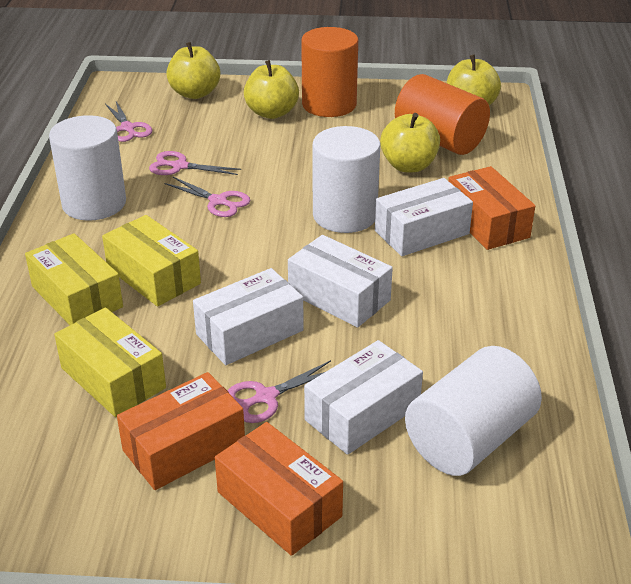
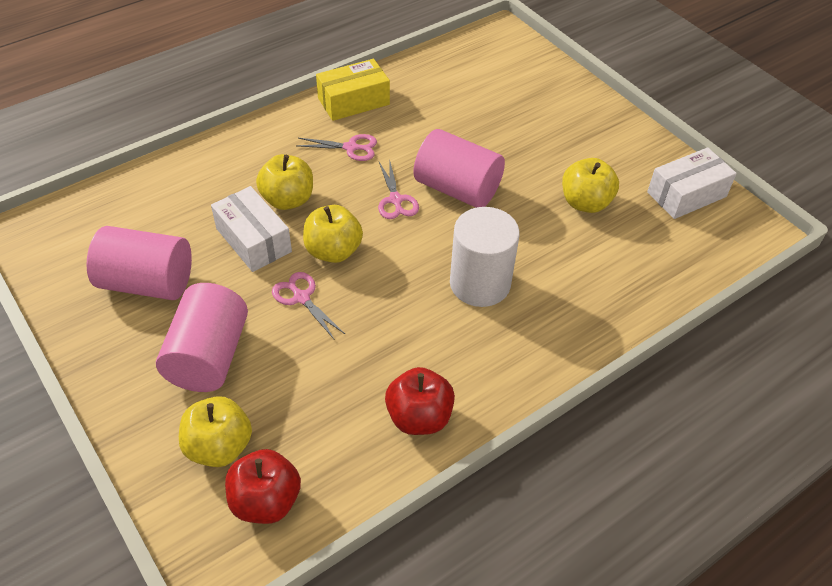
orange box: [117,372,245,490] [215,422,343,556] [448,166,535,250] = 3 -> none = 0
orange cylinder: [301,27,358,117] [395,74,490,155] = 2 -> none = 0
pink cylinder: none = 0 -> [86,226,192,300] [156,283,248,392] [414,129,505,208] = 3
pink scissors: [105,101,152,142] [149,151,241,175] [165,177,251,217] [227,360,331,423] = 4 -> [272,272,345,340] [296,134,377,161] [378,162,419,219] = 3
red apple: none = 0 -> [225,449,301,524] [385,367,455,435] = 2
white box: [193,268,304,365] [288,235,393,328] [304,340,423,455] [375,178,473,256] = 4 -> [211,186,292,272] [647,147,737,219] = 2
white cylinder: [49,115,126,221] [313,126,380,233] [405,346,542,476] = 3 -> [450,207,520,307] = 1
yellow box: [25,233,123,325] [54,307,166,417] [102,215,201,307] = 3 -> [316,59,390,121] = 1

